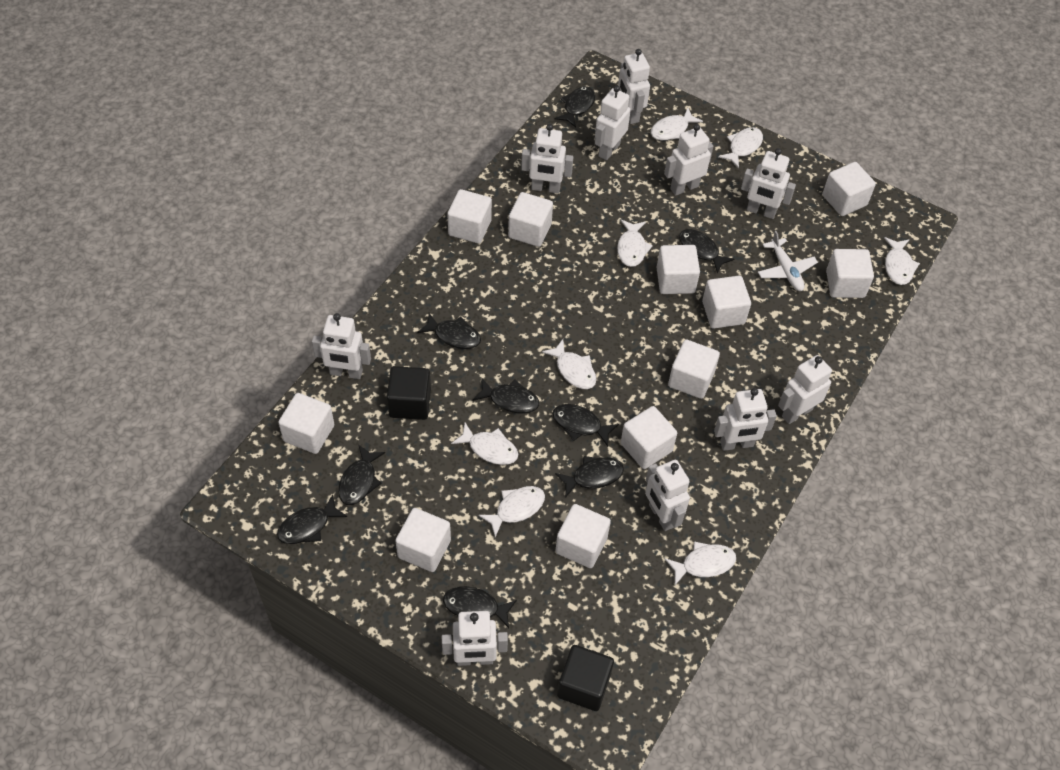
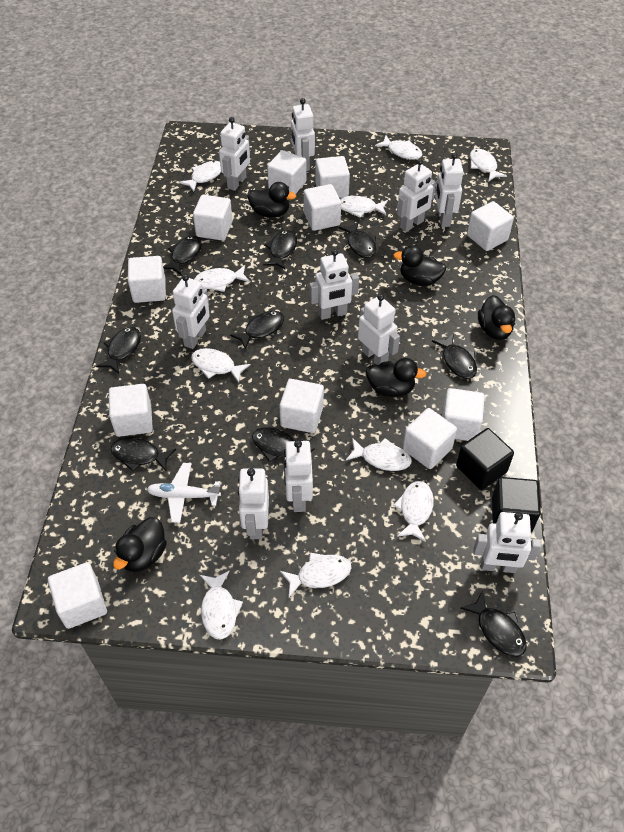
black duck: none = 0 -> [113,517,167,572] [248,182,296,218] [366,358,427,397] [393,245,447,286] [478,295,515,340] = 5
white fish: [451,423,518,465] [478,486,545,537] [542,339,596,389] [617,220,653,267] [651,108,703,140] [665,541,736,585] [718,127,763,168] [884,237,920,285] = 8 -> [179,161,221,192] [191,348,250,383] [194,265,250,292] [200,570,243,640] [280,553,351,597] [340,196,388,218] [346,438,412,471] [375,135,423,160] [393,481,434,542] [470,148,507,182] = 10

